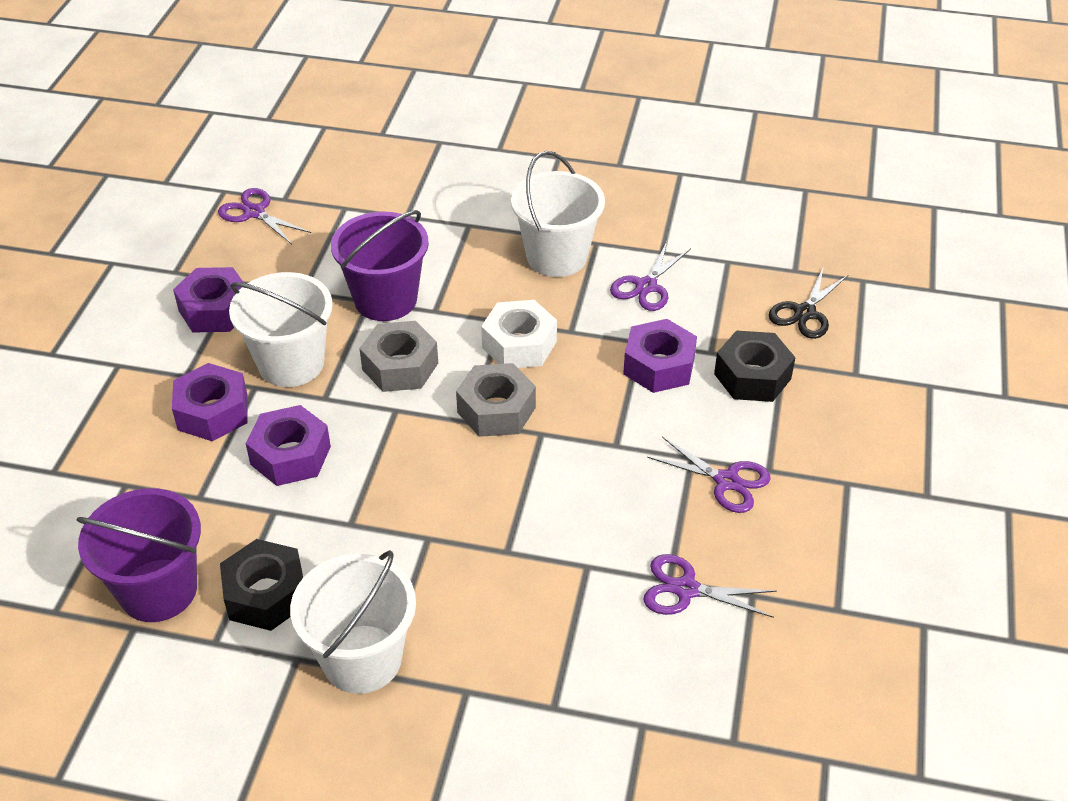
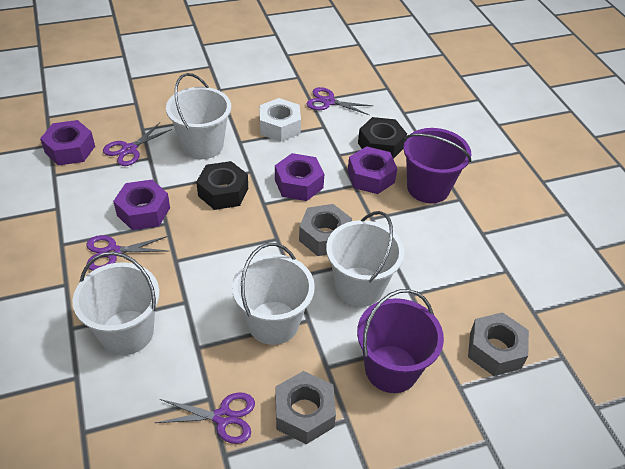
black scissors: [769,266,848,339] = 1 -> none = 0
grey nut: [359,321,438,392] [456,363,536,437] = 2 -> [276,371,336,444] [299,204,352,256] [468,312,529,376] = 3
white bucket: [229,272,333,387] [290,550,416,694] [511,151,605,277] = 3 -> [73,252,160,355] [166,73,231,159] [232,243,315,345] [326,211,404,307] = 4

